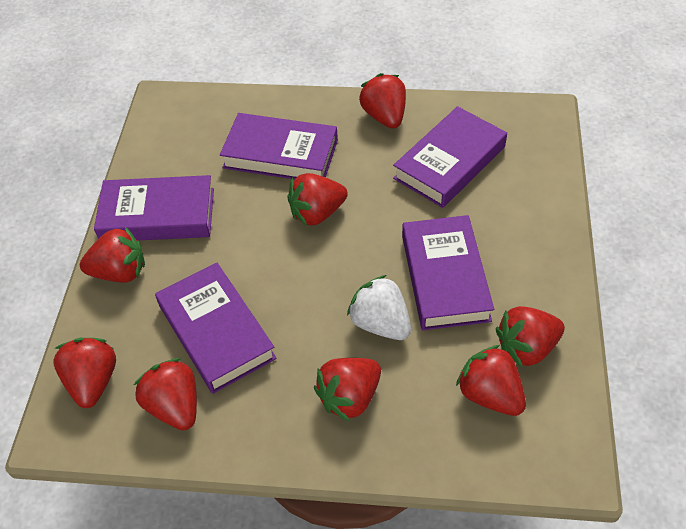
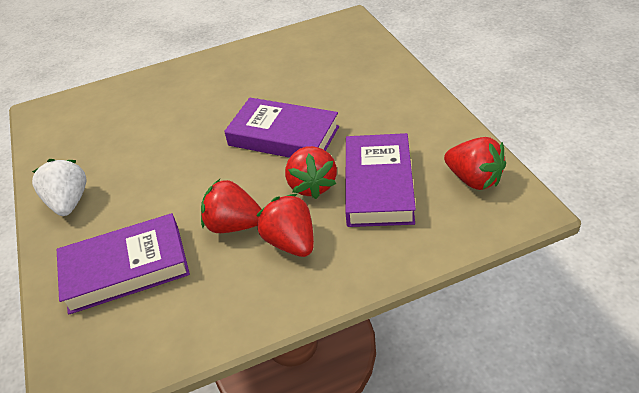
purple book: [94,175,214,241] [155,263,277,394] [220,113,338,179] [393,106,507,208] [402,215,494,330] = 5 -> [57,213,190,315] [224,98,339,158] [345,133,416,227] = 3
red strawberry: [53,338,116,408] [80,227,145,283] [134,358,197,430] [287,173,348,226] [314,358,381,422] [359,73,406,129] [456,345,526,416] [496,306,565,367] = 8 -> [201,179,261,233] [257,194,314,257] [285,146,337,199] [444,137,506,190] = 4

